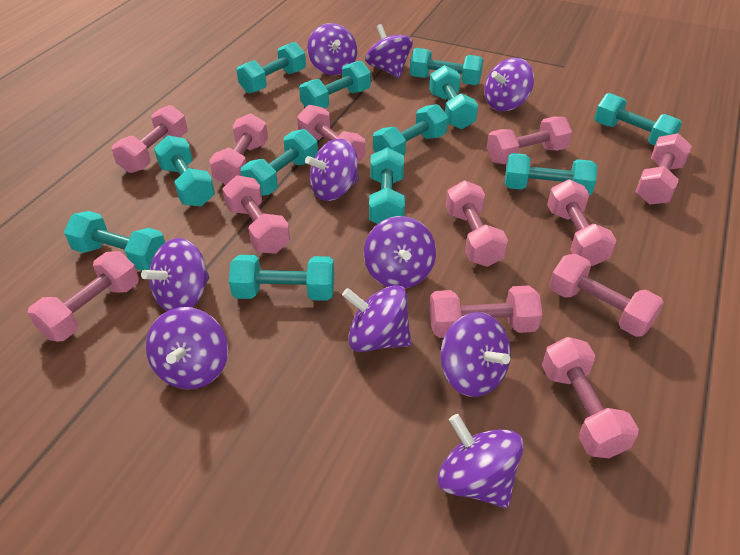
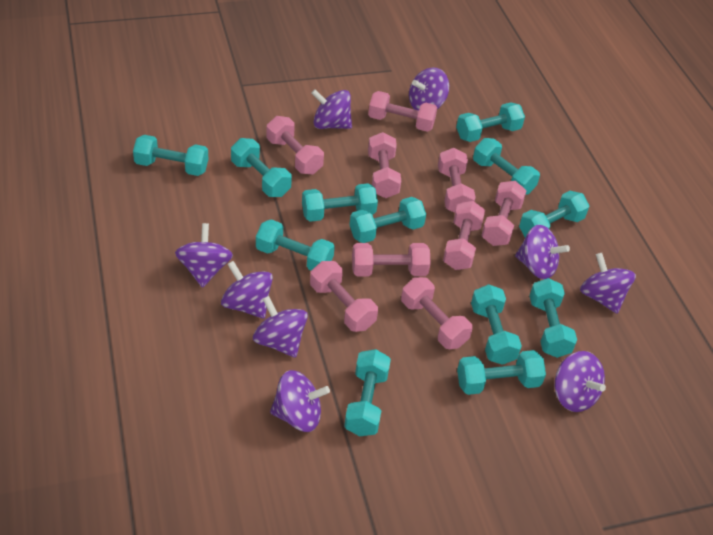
pink dumbbell: [27,251,139,342] [112,105,187,173] [209,113,268,185] [222,175,290,254] [297,105,365,163] [429,285,543,338] [446,181,508,267] [487,117,572,164] [542,337,639,458] [547,179,616,266] [549,254,664,337] [635,133,692,205] = 12 -> [266,116,324,175] [310,261,378,332] [352,243,431,277] [368,91,437,132] [368,132,401,198] [401,277,473,349] [438,148,476,213] [443,201,485,270] [481,181,527,246] = 9
purple spinning top: [141,238,209,311] [146,307,228,389] [305,139,359,201] [307,23,357,75] [342,285,411,352] [364,216,436,289] [365,24,413,78] [438,414,524,508] [440,312,511,397] [484,58,534,111] = 10 -> [175,223,233,288] [221,261,273,319] [253,296,308,358] [270,370,330,432] [311,89,352,129] [409,67,449,110] [515,224,570,279] [555,351,606,412] [580,253,636,313] = 9

